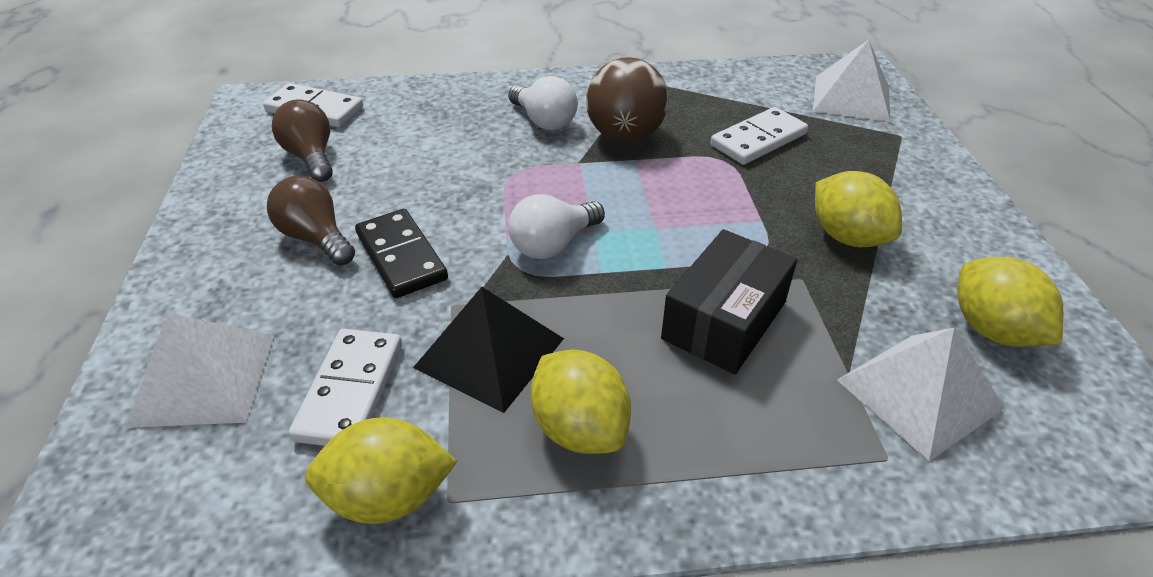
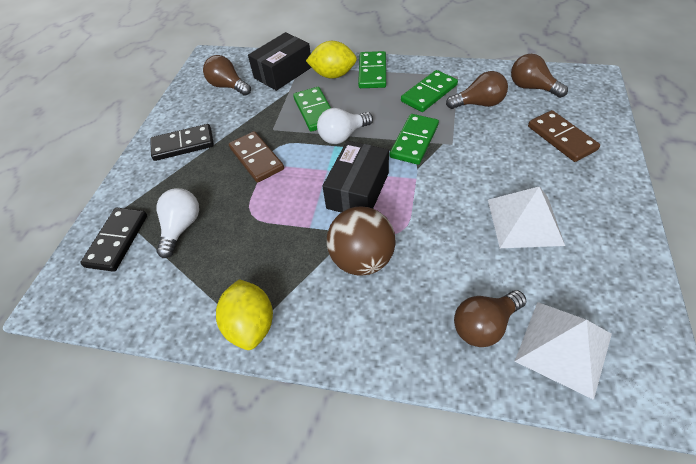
black box: [661,229,797,374] = 1 -> [248,32,312,91] [322,141,389,212] = 2
black domino: [355,209,448,298] = 1 -> [80,208,147,272] [150,124,214,161] = 2
black pyramid: [413,287,564,413] = 1 -> none = 0
brown domino: none = 0 -> [229,131,284,183] [528,110,600,162] = 2
brown light bulb: [267,176,355,265] [272,99,333,182] = 2 -> [203,55,251,96] [446,71,508,109] [454,290,526,347] [511,54,568,98] = 4
green domino: none = 0 -> [293,87,331,132] [358,51,386,88] [390,114,439,165] [401,70,458,112] = 4
white domino: [263,83,363,127] [289,329,402,446] [710,107,808,165] = 3 -> none = 0
white pyramid: [126,313,274,428] [813,40,890,122] [837,328,1005,461] = 3 -> [488,187,565,248] [515,302,612,400] = 2
yellow lemon: [305,418,457,524] [530,350,631,454] [815,171,902,247] [957,257,1063,347] = 4 -> [216,279,273,350] [306,41,357,79] = 2

